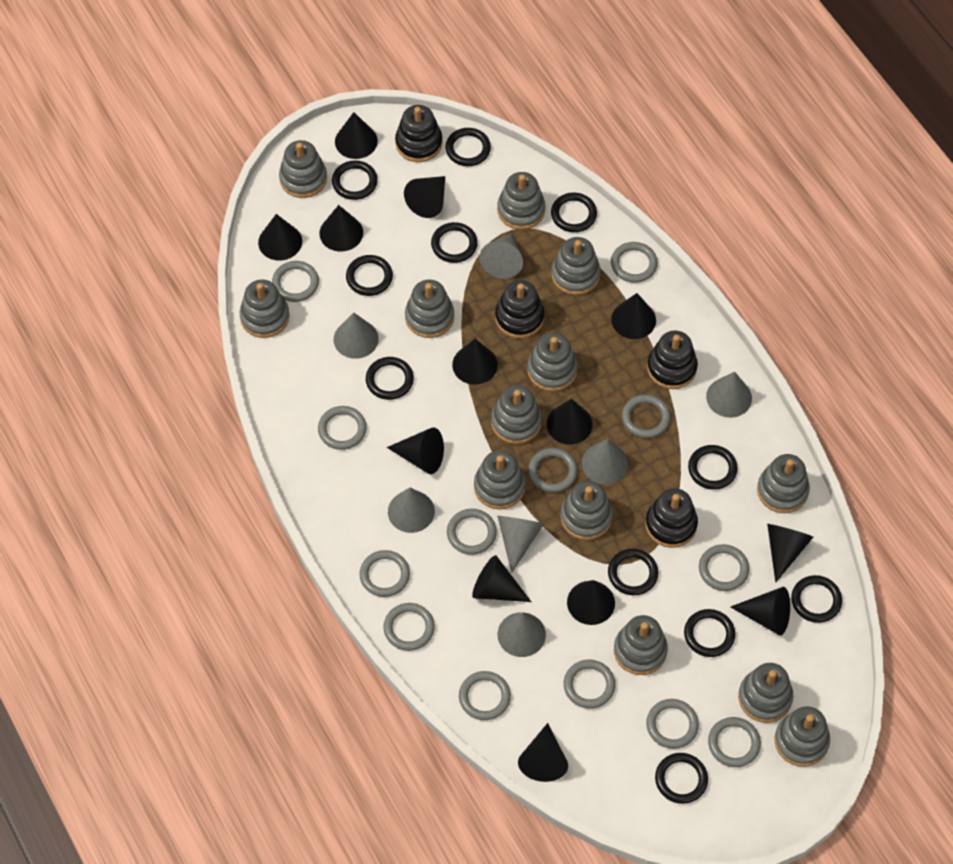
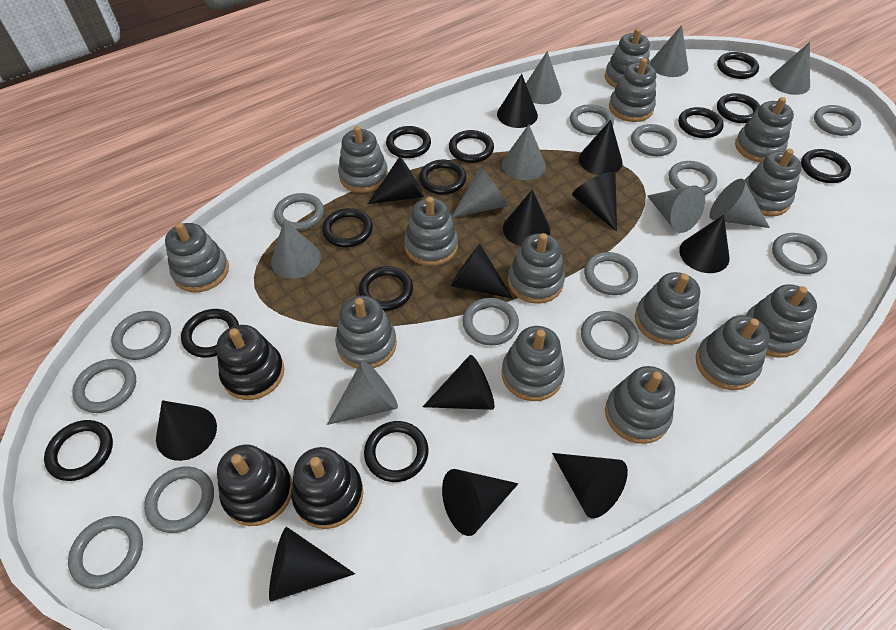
black cone: [258,214,302,261] [319,205,363,251] [335,112,378,159] [387,427,444,474] [404,176,445,218] [452,339,498,385] [472,555,531,602] [518,723,568,782] [547,399,593,445] [567,580,615,625] [611,293,656,339] [731,587,790,635] [767,524,813,583] = 13 -> [156,400,217,461] [269,527,355,601] [368,157,424,204] [423,355,494,410] [442,469,518,536] [450,244,513,299] [497,74,538,128] [503,189,550,246] [552,453,628,518] [572,172,617,232] [579,120,623,175] [679,215,730,273] = 12
black ring: [332,160,378,200] [346,255,393,296] [366,357,414,400] [431,222,478,263] [445,128,491,166] [551,192,597,232] [608,549,658,595] [655,753,708,804] [684,609,735,657] [688,445,738,490] [791,575,842,623] = 11 -> [44,420,113,481] [181,309,239,358] [322,208,373,248] [359,266,413,311] [364,421,428,482] [386,126,431,158] [419,160,466,195] [449,130,494,163] [678,107,724,138] [717,52,759,79] [717,93,760,123] [801,149,851,183] = 12
black stacking toy: [395,105,443,162] [495,280,544,338] [645,488,698,548] [647,331,698,389] = 4 -> [217,325,284,400] [217,445,292,526] [291,447,363,529] = 3
grey cone: [334,312,379,359] [388,488,435,533] [479,233,523,279] [497,516,544,573] [498,612,546,657] [582,439,628,484] [706,372,752,418] = 7 -> [271,220,321,278] [327,361,398,425] [451,167,508,218] [502,124,546,180] [526,51,561,104] [647,185,705,233] [650,25,688,77] [709,179,770,228] [769,42,810,95] = 9
grey stacking toy: [240,280,290,338] [279,140,327,198] [405,280,454,338] [474,450,525,510] [491,385,542,444] [497,172,545,230] [527,333,578,392] [551,237,601,295] [560,481,613,540] [614,615,668,675] [738,663,794,723] [757,454,810,513] [774,706,830,767] = 13 -> [165,222,229,293] [335,296,397,368] [338,126,388,193] [404,197,458,266] [501,326,565,401] [508,233,565,304] [605,28,650,87] [605,366,675,444] [609,58,656,122] [635,272,700,345] [696,315,770,390] [735,97,794,163] [744,149,802,217] [746,284,817,358] = 14

